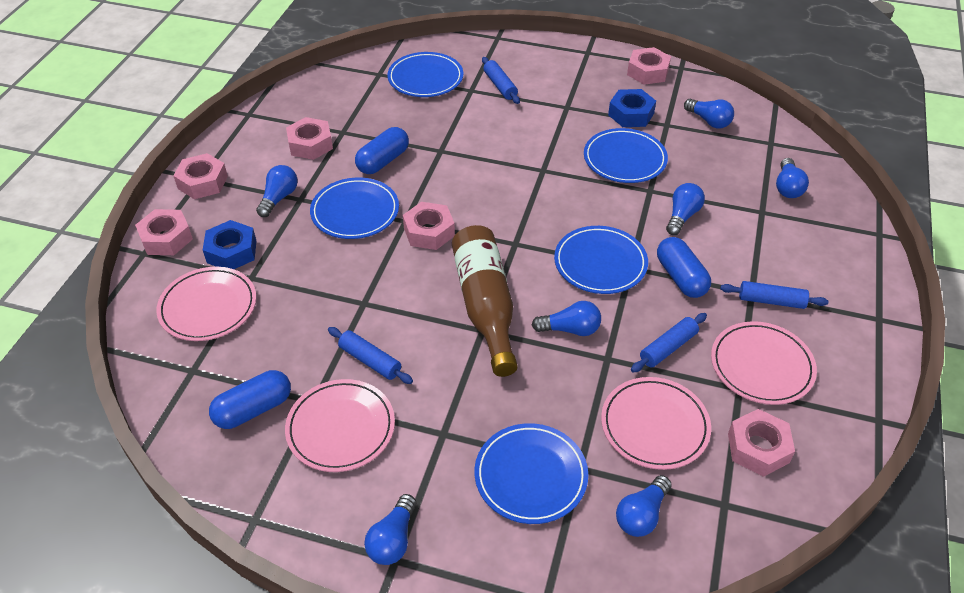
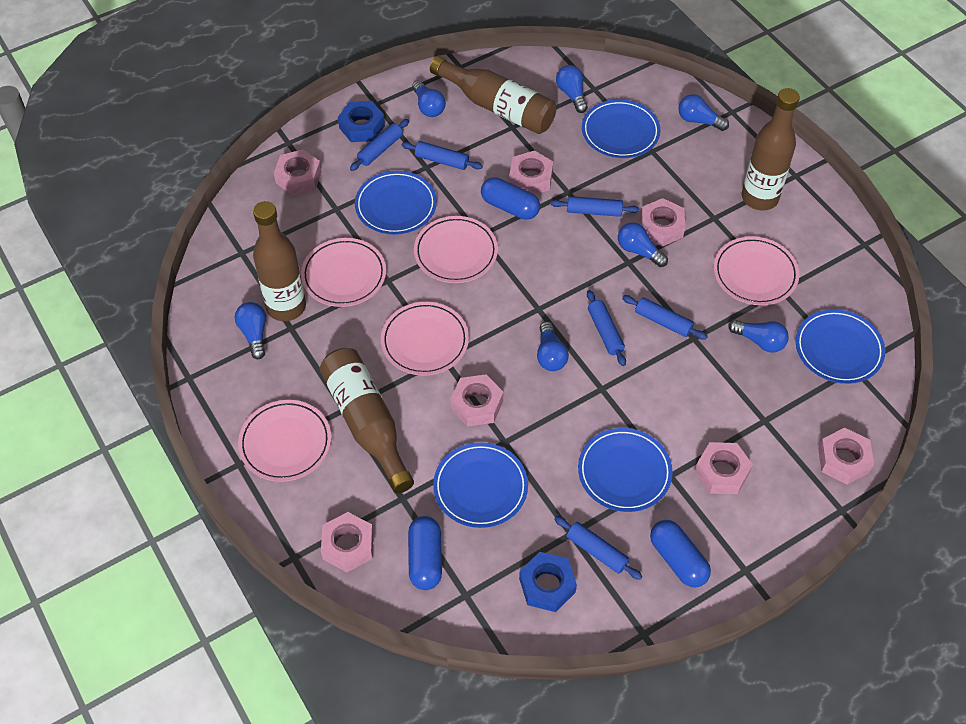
blue rolling pin: [328,327,413,384] [482,57,520,104] [631,313,707,373] [720,281,828,309] = 4 -> [350,119,409,171] [402,141,483,170] [551,196,640,217] [554,516,642,580] [587,290,626,366] [622,295,708,340] = 6
brown bottle: [452,225,518,377] = 1 -> [253,201,306,321] [320,348,414,493] [430,56,556,134] [742,88,800,210] = 4
pink nut: [135,209,193,255] [173,153,228,199] [286,117,333,160] [403,202,455,250] [627,47,671,85] [728,409,795,477] = 6 -> [274,149,321,195] [321,512,373,572] [450,374,503,427] [509,150,553,195] [640,198,685,247] [695,442,753,494] [818,427,874,485] = 7
pink plate: [156,267,256,341] [285,379,395,472] [601,377,711,470] [711,321,817,405] = 4 -> [238,400,331,482] [301,238,386,307] [381,302,469,376] [414,216,498,283] [714,236,799,305] = 5

